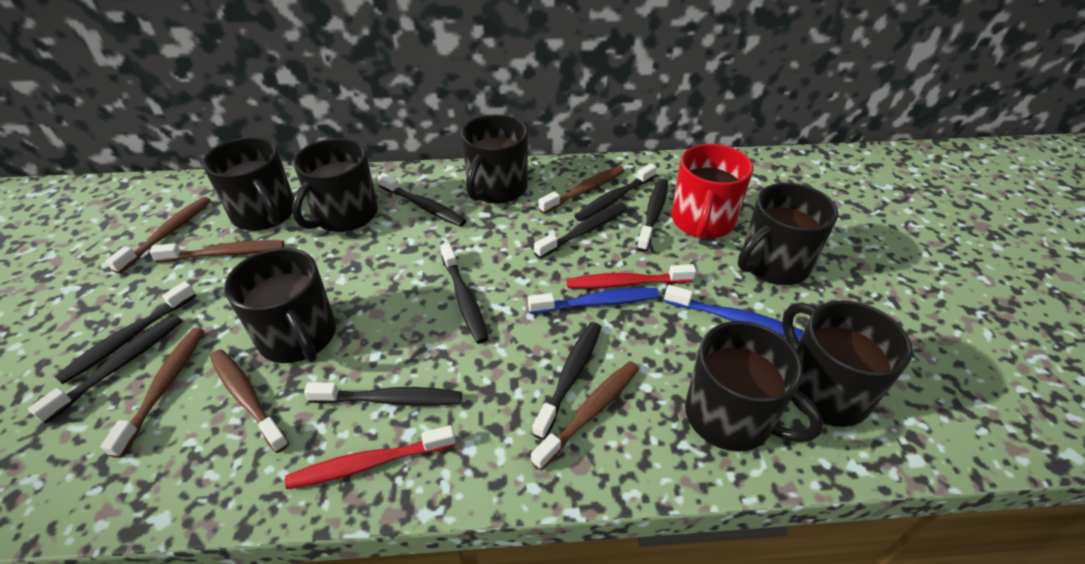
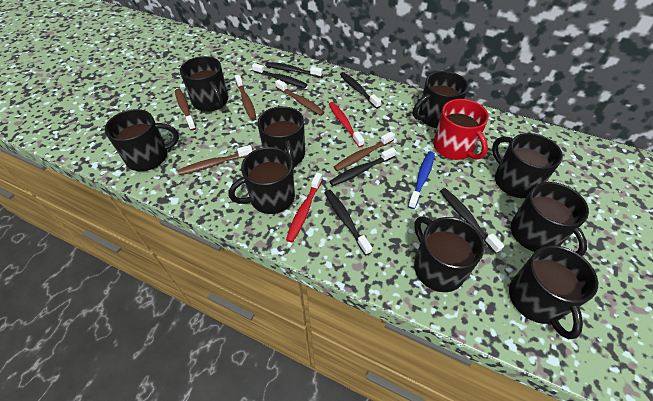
black mug: [202,137,294,231] [224,248,336,363] [292,138,378,232] [461,114,528,204] [685,321,823,452] [738,183,838,285] [782,300,913,427] = 7 -> [105,109,179,171] [180,56,228,112] [229,147,295,214] [257,106,305,169] [413,71,469,128] [414,216,484,292] [492,133,563,198] [509,245,598,339] [510,182,589,256] = 9
black toothbrush: [28,315,182,423] [54,281,196,384] [304,382,462,406] [378,173,467,227] [440,243,488,344] [532,322,601,440] [534,203,627,259] [575,163,657,222] [637,179,668,252] = 9 -> [252,63,307,88] [265,62,323,78] [324,189,372,255] [329,147,396,186] [340,72,381,109] [440,188,504,254] = 6
blue toothbrush: [528,288,659,314] [664,285,803,340] = 2 -> [408,151,435,209] = 1
brown toothbrush: [100,328,204,458] [106,197,211,274] [150,240,284,263] [210,349,289,453] [531,361,639,471] [538,166,625,214] = 6 -> [175,89,196,131] [177,145,253,175] [235,75,256,120] [275,79,325,116] [334,131,395,171] = 5

